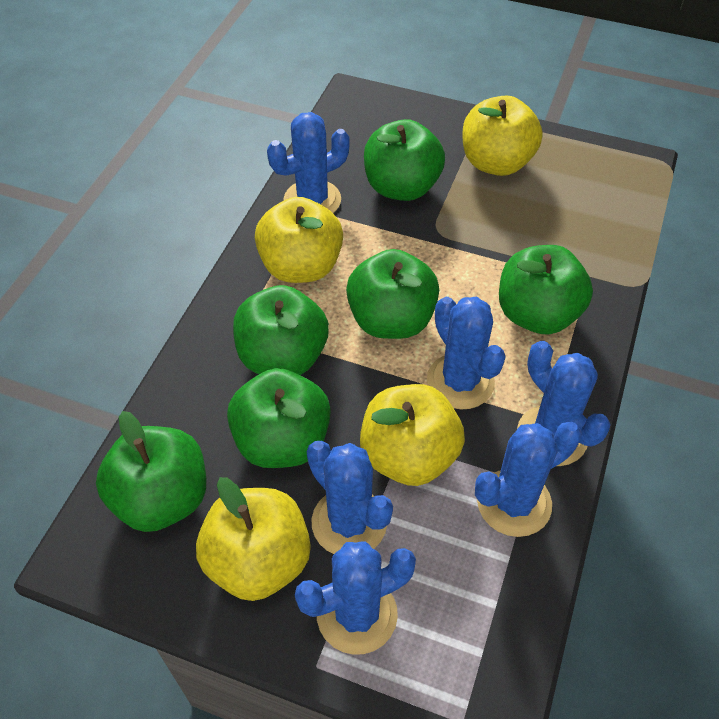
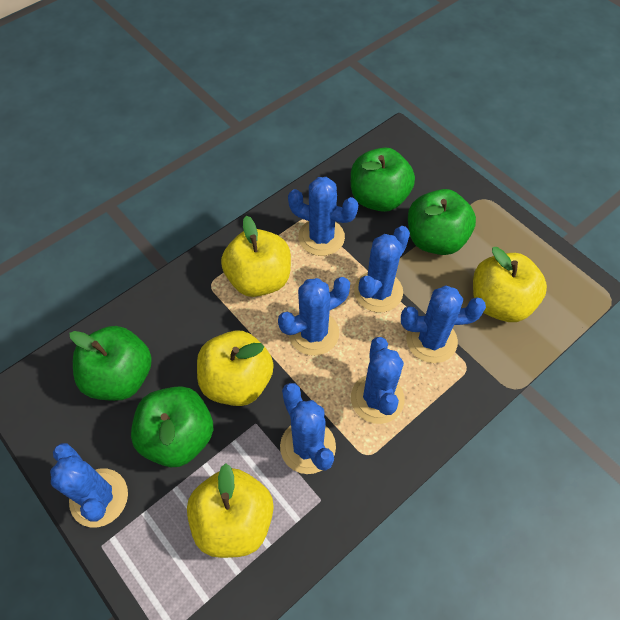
blue cactus: [267,112,350,213] [295,541,416,655] [307,441,393,554] [427,297,506,410] [475,422,582,537] [517,341,611,466] = 6 -> [50,443,128,528] [278,277,350,356] [280,383,336,474] [288,177,358,256] [351,337,404,424] [354,226,410,312] [401,285,486,363] = 7
green apple: [96,411,206,532] [227,368,331,468] [233,285,329,375] [346,249,439,339] [364,119,445,201] [499,245,593,335] = 6 -> [69,326,152,401] [131,386,213,467] [351,148,415,212] [408,189,476,255] = 4

